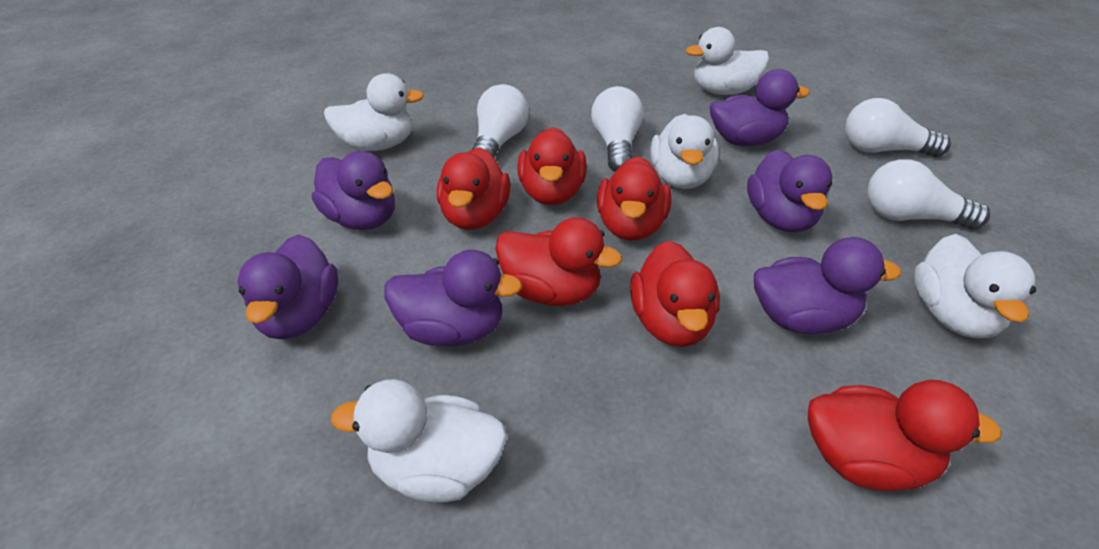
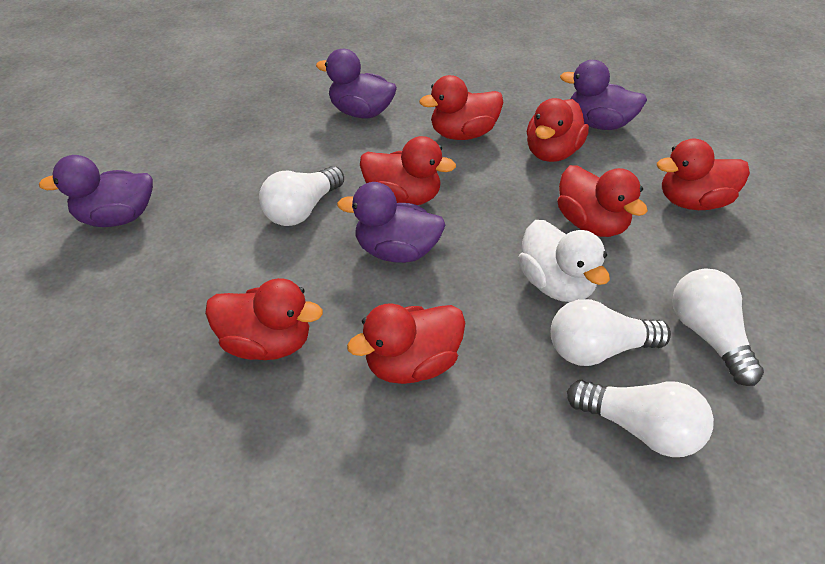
purple duck: [237,235,338,339] [312,151,395,230] [384,250,522,346] [710,69,810,146] [747,149,832,233] [754,237,901,334] = 6 -> [39,155,153,227] [316,49,397,118] [337,182,445,263] [560,60,647,130] = 4
red duck: [437,147,511,230] [495,217,622,306] [518,127,587,205] [597,156,671,241] [630,241,720,347] [808,380,1002,491] = 6 -> [205,278,323,360] [347,304,465,384] [360,136,456,205] [419,75,504,140] [527,98,589,162] [557,165,648,237] [657,139,750,210] = 7
white duck: [324,73,424,151] [331,379,507,502] [650,114,719,189] [686,27,769,95] [914,234,1036,338] = 5 -> [518,220,610,302] = 1

